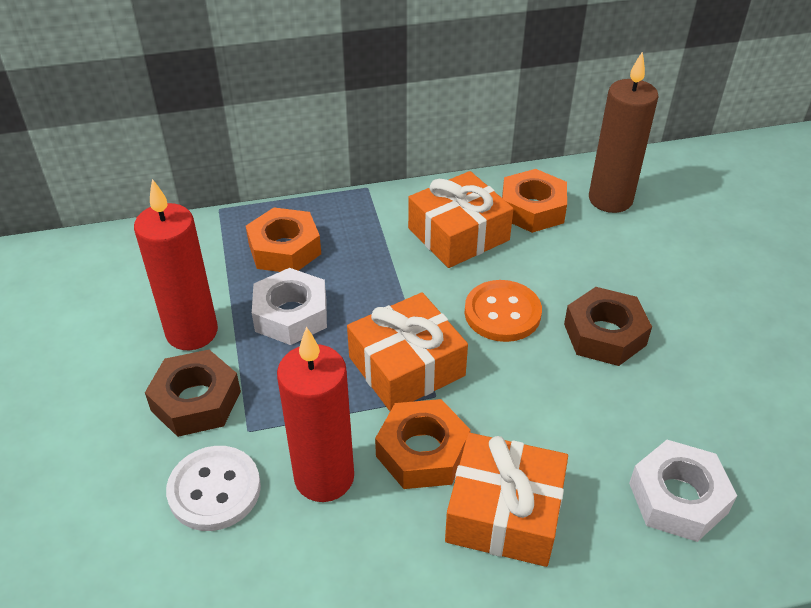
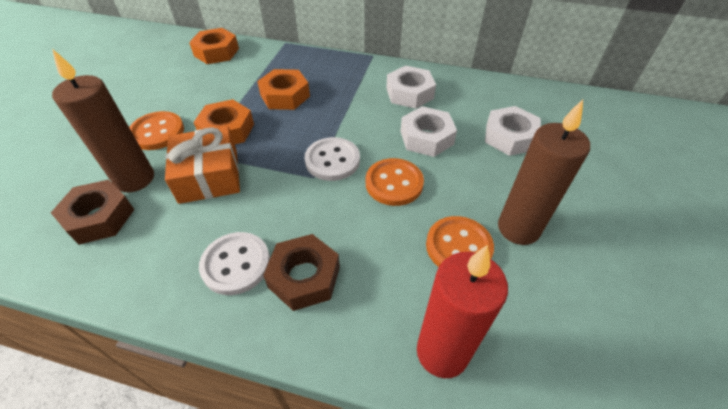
brown candle: [589,51,659,213] = 1 -> [52,49,154,192] [498,99,590,245] = 2
orange button: [465,280,542,342] = 1 -> [129,111,184,150] [366,158,424,206] [426,216,494,267] = 3
orange gift: [347,292,468,411] [408,171,513,268] [445,433,568,567] = 3 -> [165,126,240,204] = 1
red candle: [134,179,218,350] [277,326,354,502] = 2 -> [417,245,508,378] = 1
white button: [166,446,261,531] = 1 -> [199,232,270,295] [305,137,360,181] = 2
white nut: [252,268,327,345] [629,440,737,542] = 2 -> [386,66,436,109] [400,106,457,157] [485,106,541,156] = 3

